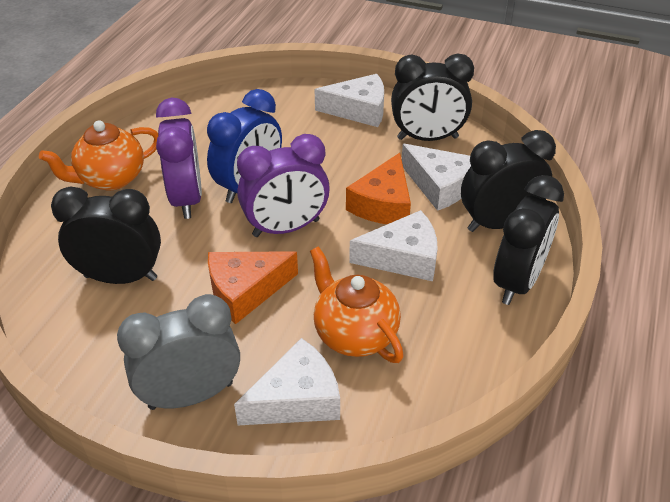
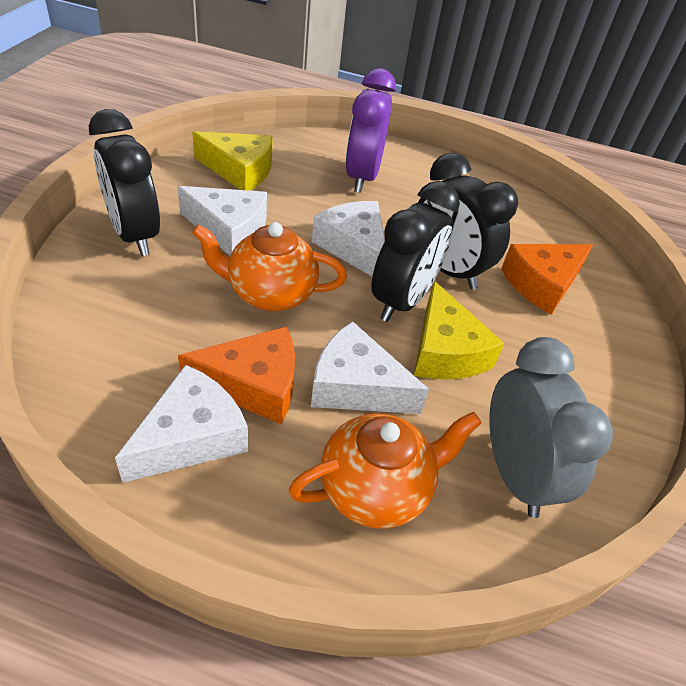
black clock: [51,186,161,284] [391,53,474,141] [461,130,556,232] [493,175,564,305] = 4 -> [89,109,160,256] [371,181,460,322] [418,153,518,290] = 3
blue clock: [207,89,282,203] = 1 -> none = 0
purple clock: [156,98,202,219] [237,134,330,237] = 2 -> [345,68,396,193] = 1
yellow cheese: none = 0 -> [192,131,273,191] [414,281,505,379] = 2

